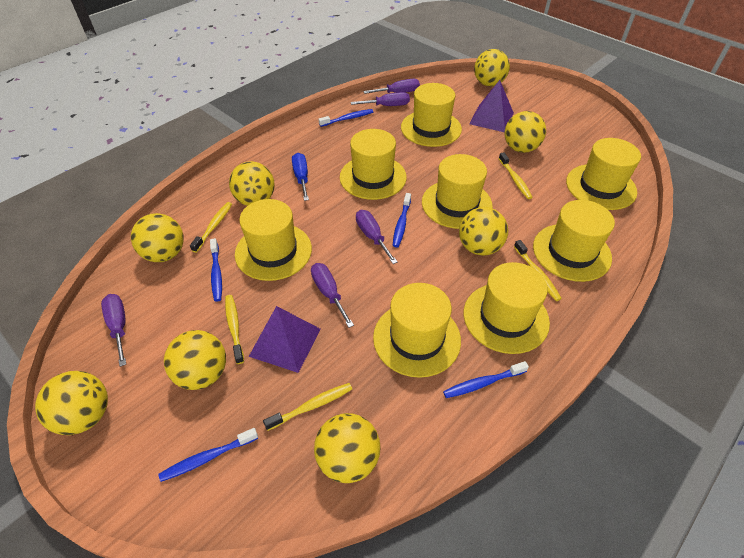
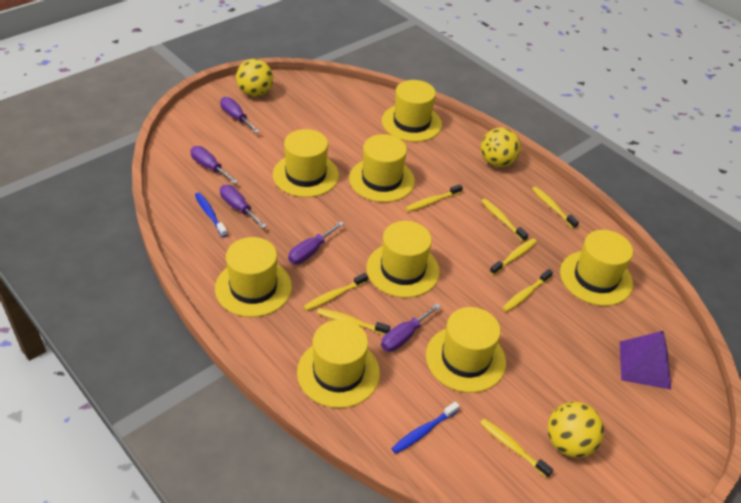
blue screwdriver: [292,153,309,201] = 1 -> none = 0
blue toothbrush: [158,428,258,482] [210,238,222,302] [319,109,373,127] [393,193,411,248] [443,361,529,398] = 5 -> [195,192,228,237] [391,401,460,454] = 2
purple pyramid: [249,306,320,373] [469,80,514,132] = 2 -> [620,331,671,390] = 1
yellow ball: [35,371,108,435] [131,213,184,262] [164,330,226,390] [229,161,275,206] [314,413,381,483] [459,207,508,256] [474,49,510,86] [505,111,546,153] = 8 -> [236,59,273,97] [481,127,521,167] [548,402,604,458] = 3
yellow toothbrush: [190,202,232,253] [225,295,244,364] [263,383,352,431] [499,153,533,199] [514,240,562,301] = 5 -> [303,273,368,311] [317,308,390,335] [406,184,463,211] [480,418,553,478] [481,199,528,242] [490,238,537,275] [502,269,553,312] [532,187,579,229] = 8

